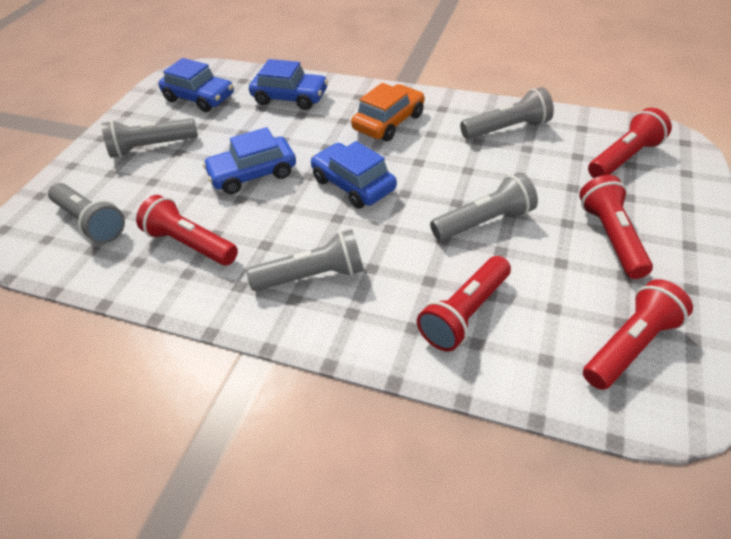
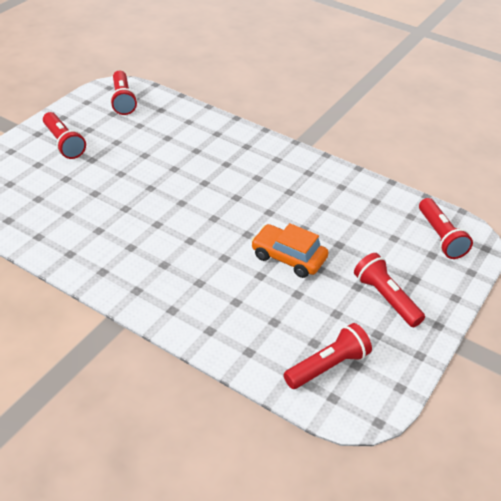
blue car: [158,58,234,112] [203,127,296,194] [249,59,328,110] [311,141,397,209] = 4 -> none = 0
grey flashlight: [48,183,125,244] [101,118,198,158] [246,229,364,291] [430,172,538,241] [460,87,554,139] = 5 -> none = 0

